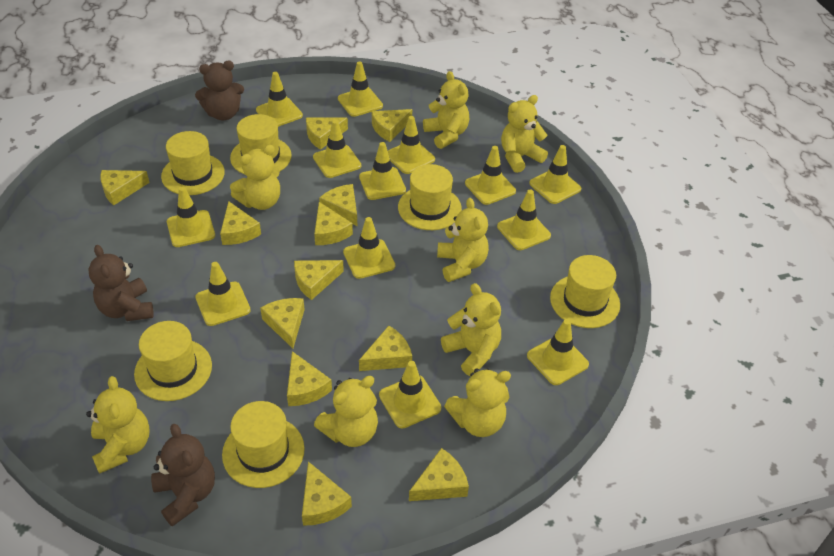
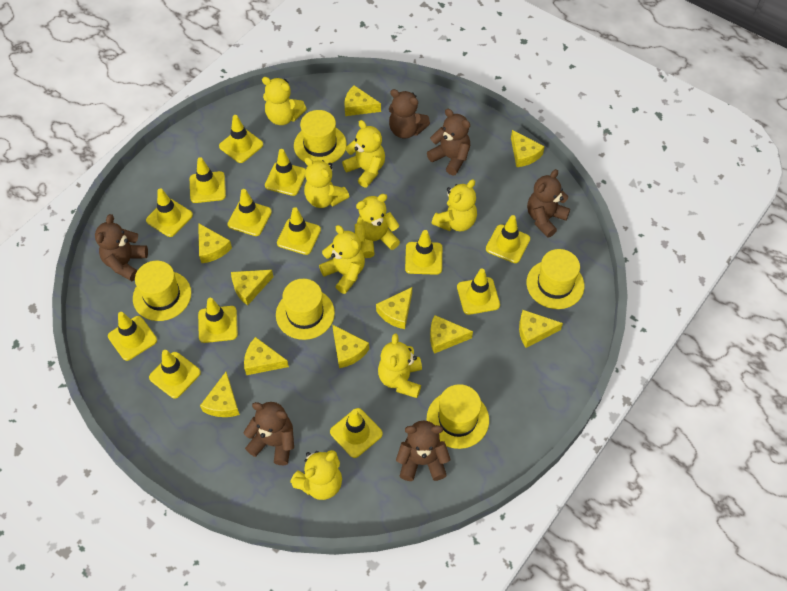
brown teddy bear: [89,245,154,321] [151,424,215,527] [195,61,244,120] = 3 -> [95,214,148,281] [243,402,294,465] [389,89,430,139] [396,420,451,481] [427,109,470,175] [527,169,570,238] = 6
yellow cheese: [100,170,150,205] [220,201,261,245] [260,298,305,348] [287,351,332,406] [294,260,344,300] [302,462,352,526] [306,118,348,150] [314,202,353,245] [319,184,357,226] [359,326,412,371] [372,109,412,142] [409,448,469,501] = 12 -> [198,223,232,263] [200,372,240,417] [231,270,273,305] [244,337,289,375] [332,324,369,368] [344,85,381,116] [376,287,412,329] [430,315,473,354] [511,130,545,167] [519,310,563,348] = 10
yellow hat: [134,321,212,401] [161,131,225,195] [222,401,305,488] [230,114,292,175] [398,164,462,230] [550,255,620,328] = 6 -> [133,261,191,321] [276,279,335,340] [294,110,347,164] [427,384,489,449] [526,249,584,309] = 5

